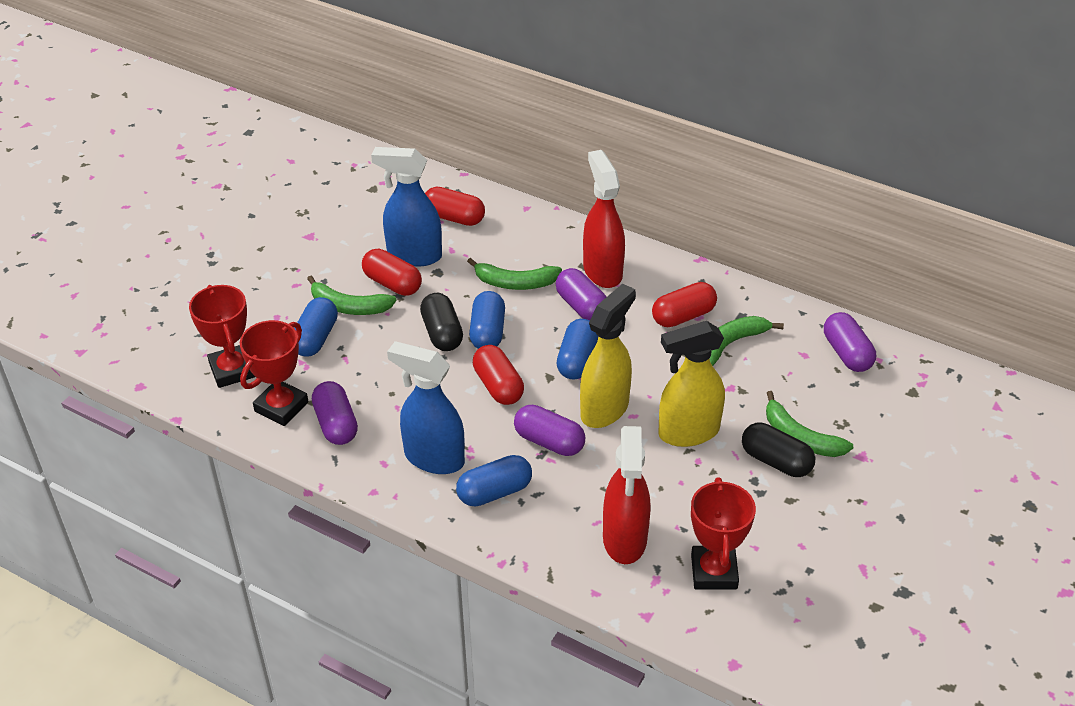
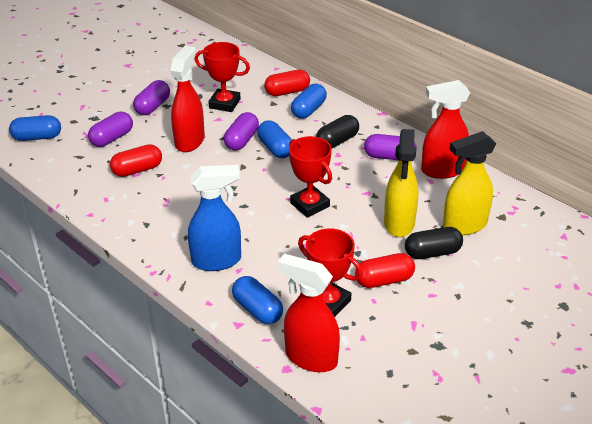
blue spray bottle: [371,147,442,266] [387,341,465,474] = 2 -> [188,165,241,271] = 1
green banana: [307,276,397,315] [467,258,562,290] [709,316,784,366] [766,391,853,457] = 4 -> none = 0
red capsule: [362,249,422,296] [425,187,485,226] [473,345,524,405] [652,282,717,327] = 4 -> [110,144,162,177] [264,70,310,96] [355,253,415,288] = 3
red spray bottle: [583,150,625,288] [603,426,651,564] = 2 -> [170,46,205,152] [278,253,340,372] [421,80,470,179] = 3

